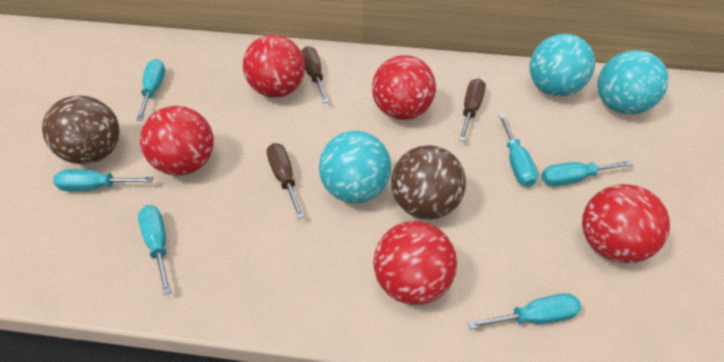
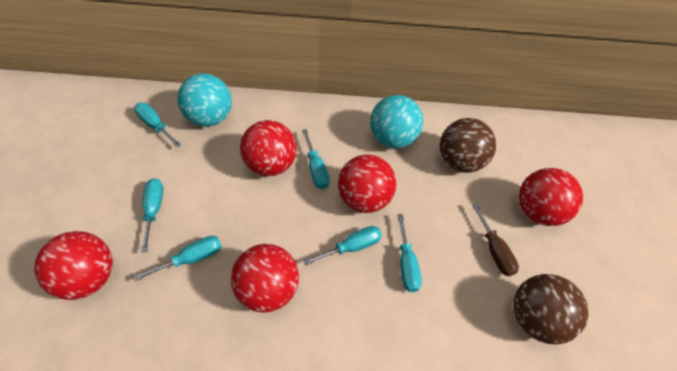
brown screwdriver: [267,143,304,219] [301,46,329,103] [459,79,486,141] = 3 -> [472,203,519,276] = 1
turquoise ball: [319,131,391,204] [529,33,595,97] [597,50,669,114] = 3 -> [177,73,232,127] [370,95,423,148] = 2

